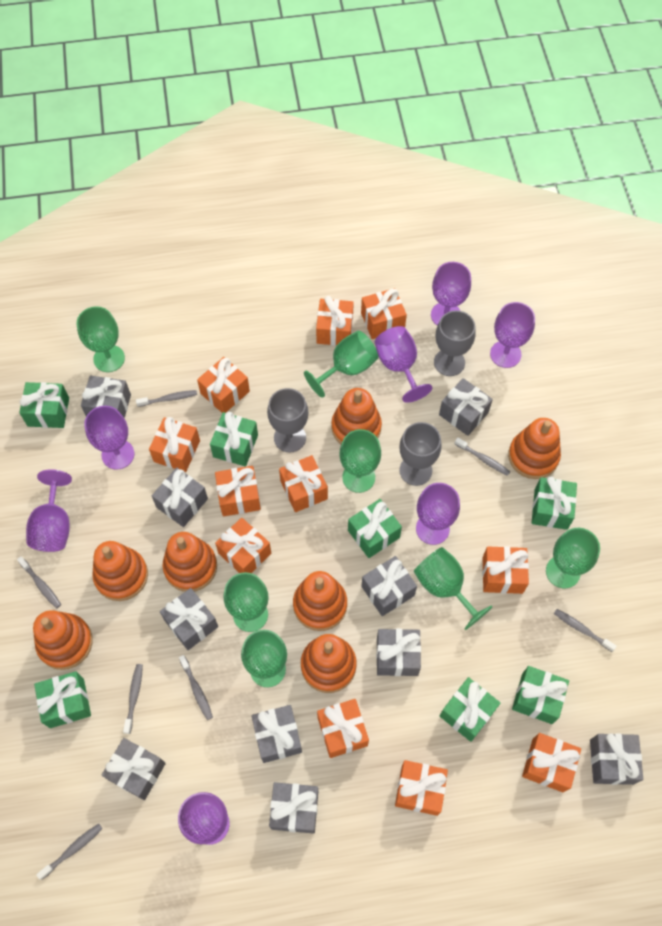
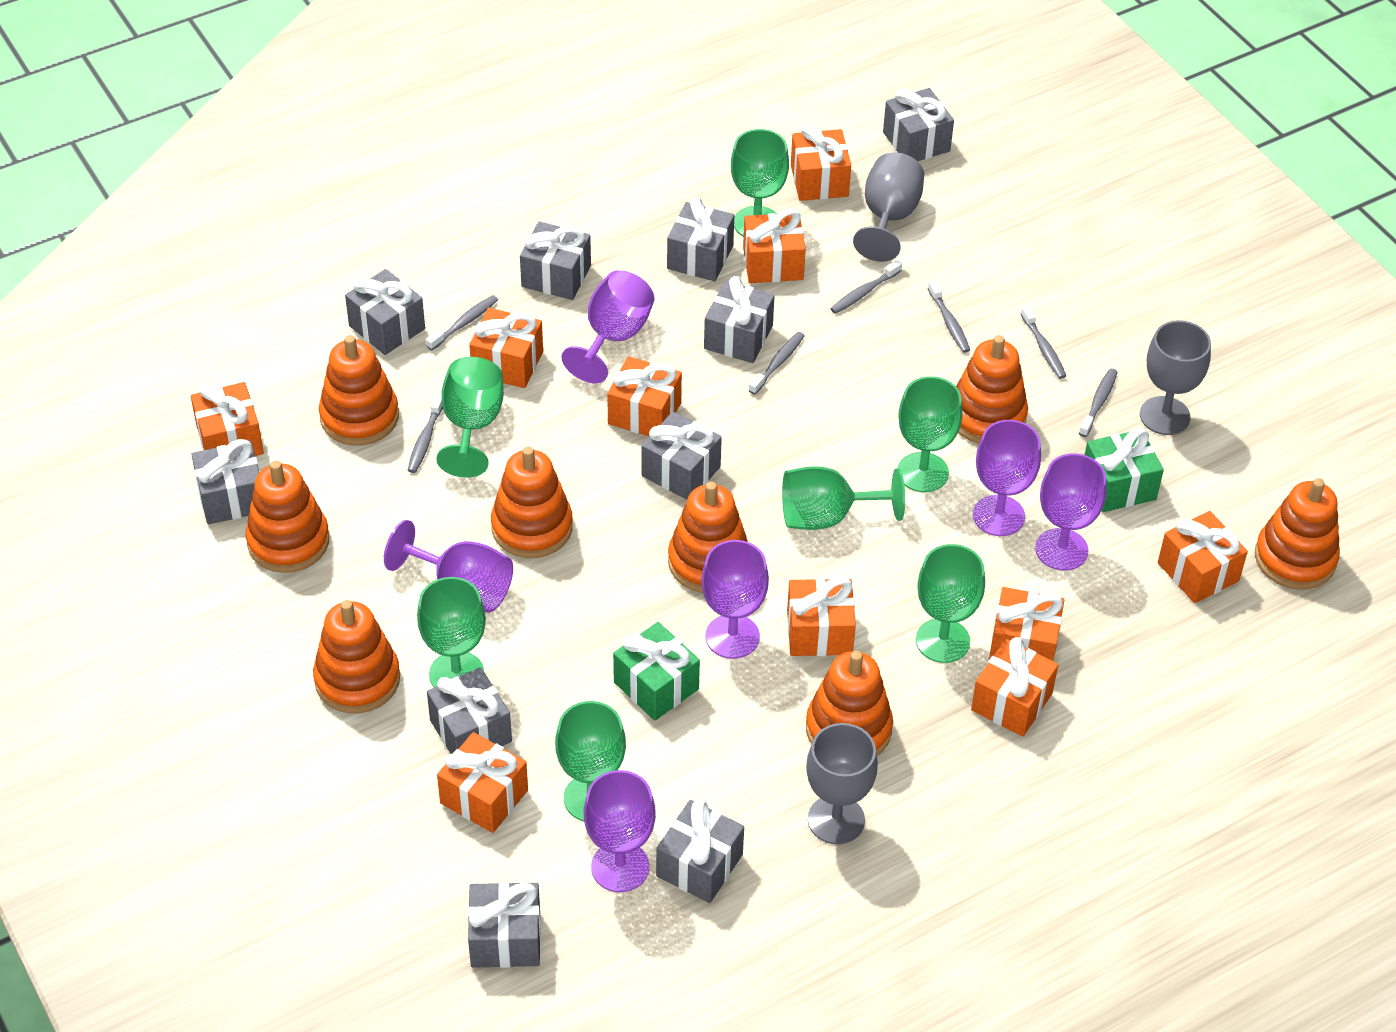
green gift: [19,382,69,428] [34,671,91,728] [210,412,258,467] [348,499,402,558] [440,677,500,742] [512,666,569,724] [531,477,577,530] = 7 -> [613,622,700,721] [1085,428,1164,512] = 2
orange gift: [149,417,200,472] [197,357,250,413] [215,466,261,516] [215,518,271,573] [279,455,328,512] [316,296,354,346] [317,699,369,758] [361,288,407,339] [395,760,448,816] [482,546,529,594] [522,733,581,792] = 11 -> [191,382,264,456] [437,732,528,833] [469,308,543,388] [607,356,682,436] [743,209,806,283] [787,577,856,656] [791,124,851,201] [971,637,1058,736] [989,587,1064,661] [1158,511,1248,603] = 10
orange stacking toy: [33,610,93,670] [92,541,148,601] [163,532,217,592] [293,571,347,631] [301,634,357,693] [331,388,382,444] [508,418,561,479] = 7 -> [246,461,329,573] [313,600,400,713] [319,335,399,446] [491,447,573,558] [668,481,748,593] [806,651,893,756] [956,335,1028,444] [1255,478,1340,590] = 8
purple goblet: [26,469,72,552] [84,406,134,470] [178,792,230,845] [375,326,432,403] [416,483,460,545] [431,262,471,326] [490,302,535,368] = 7 -> [384,520,513,613] [561,270,654,383] [584,770,656,892] [701,540,769,659] [973,420,1041,536] [1035,453,1106,571] = 6

